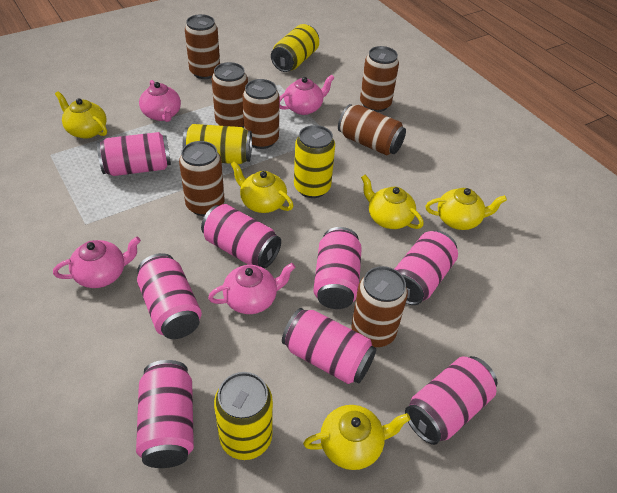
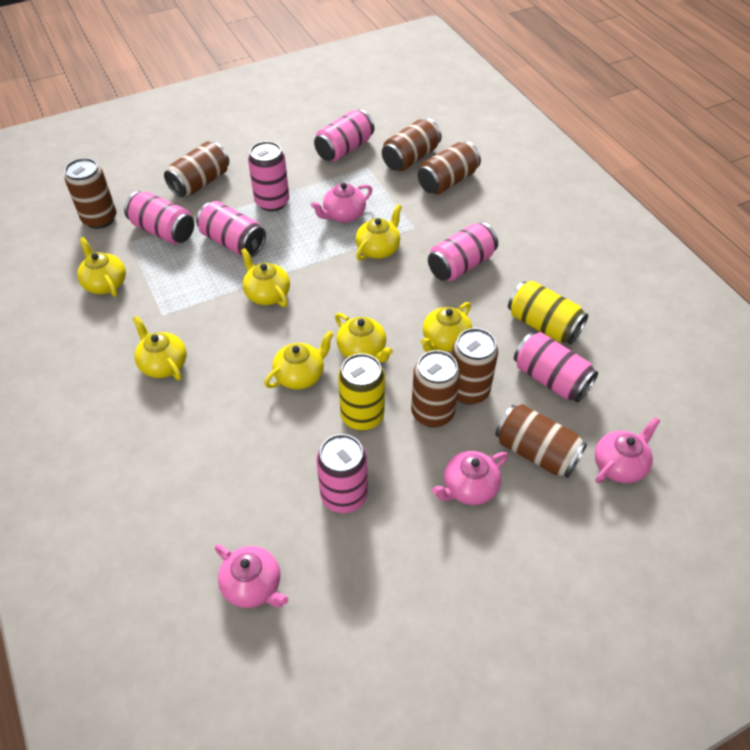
pink can: [97,132,171,176] [136,360,194,468] [137,253,202,339] [201,204,281,269] [282,308,376,384] [313,227,362,309] [395,231,458,305] [405,356,497,445] = 8 -> [124,191,194,244] [196,201,266,257] [248,141,289,211] [314,109,374,162] [316,434,368,513] [428,222,498,281] [514,332,598,403] = 7
yellow can: [183,124,252,164] [214,372,273,460] [271,24,319,72] [294,125,335,198] = 4 -> [338,353,385,431] [508,281,588,344] = 2
yellow teapot: [55,91,107,139] [230,161,294,213] [303,405,410,470] [361,175,424,229] [426,188,507,230] = 5 -> [77,237,126,297] [133,316,187,380] [241,248,290,307] [264,331,334,390] [335,313,393,362] [355,204,402,261] [420,302,472,352] = 7

